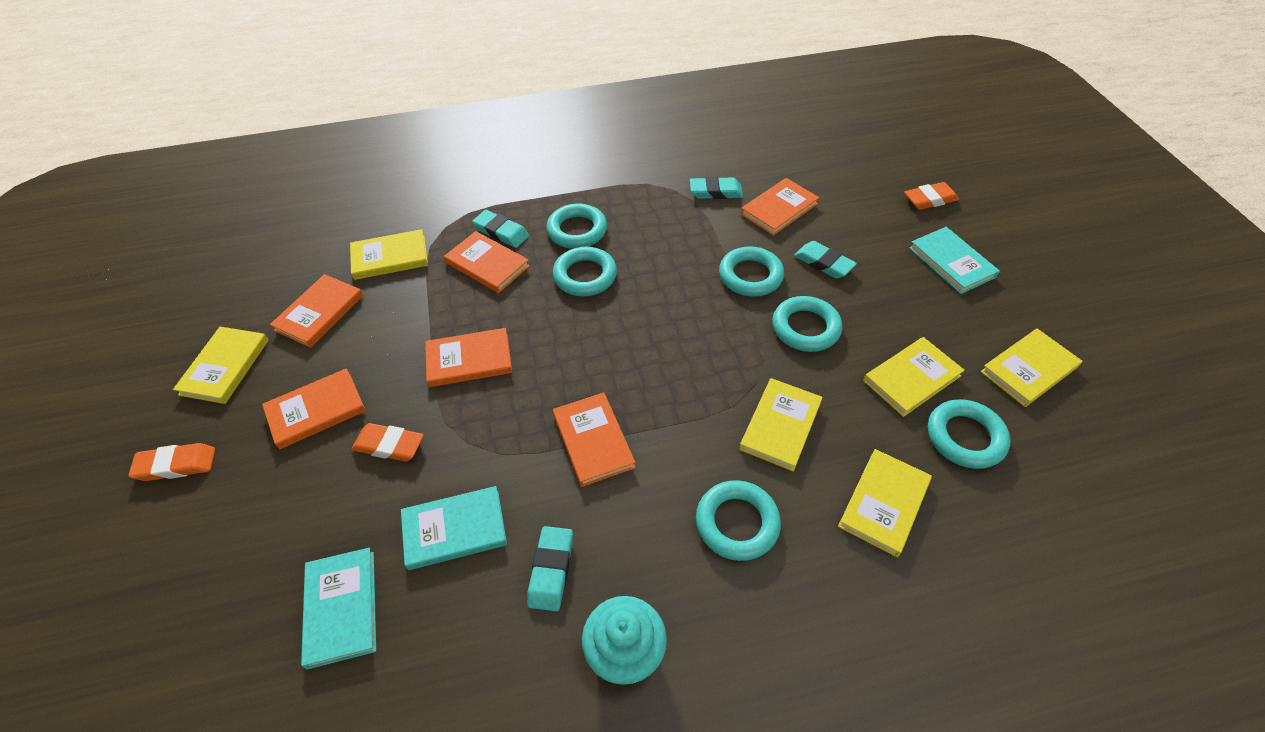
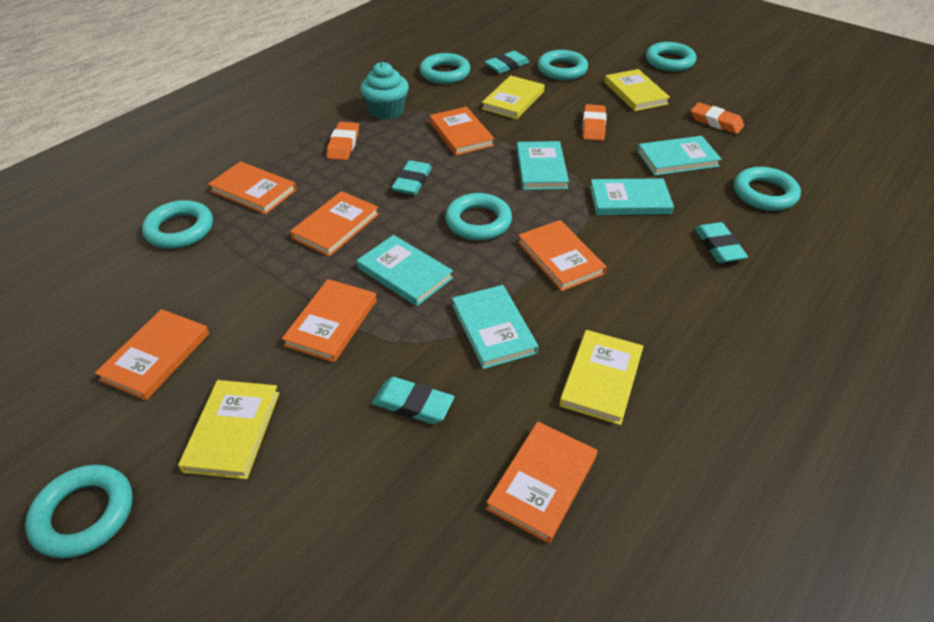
orange book: [262,368,366,449] [270,274,363,348] [425,328,512,387] [444,231,530,293] [553,392,636,487] [741,178,819,236] = 6 -> [95,309,209,400] [208,161,296,215] [282,279,377,362] [290,191,379,257] [430,107,494,156] [486,421,598,543] [518,220,607,291] = 7
turquoise book: [301,548,376,670] [401,486,507,570] [909,227,1000,294] = 3 -> [357,235,453,306] [452,285,538,369] [516,141,569,190] [590,178,674,215] [637,136,722,176] = 5
turquoise ring: [546,203,607,249] [553,247,617,296] [696,480,781,561] [719,246,784,297] [772,296,843,352] [928,399,1011,469] = 6 -> [25,464,133,559] [142,200,213,249] [419,53,470,84] [445,193,512,240] [537,50,588,80] [646,42,696,72] [734,167,801,211] = 7
yellow book: [173,327,269,404] [350,229,428,280] [739,378,823,471] [838,449,932,557] [863,337,965,417] [980,328,1082,407] = 6 -> [178,380,279,479] [482,75,545,119] [559,330,644,425] [605,69,670,111] = 4

